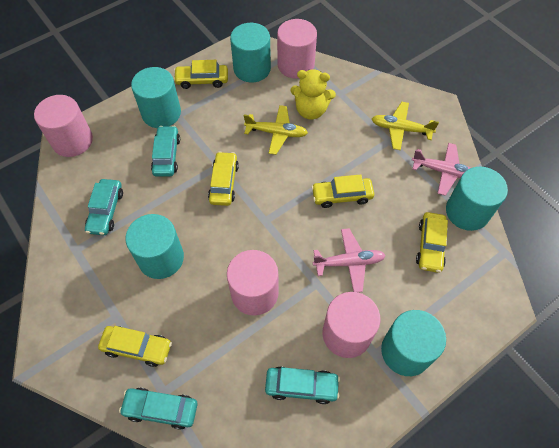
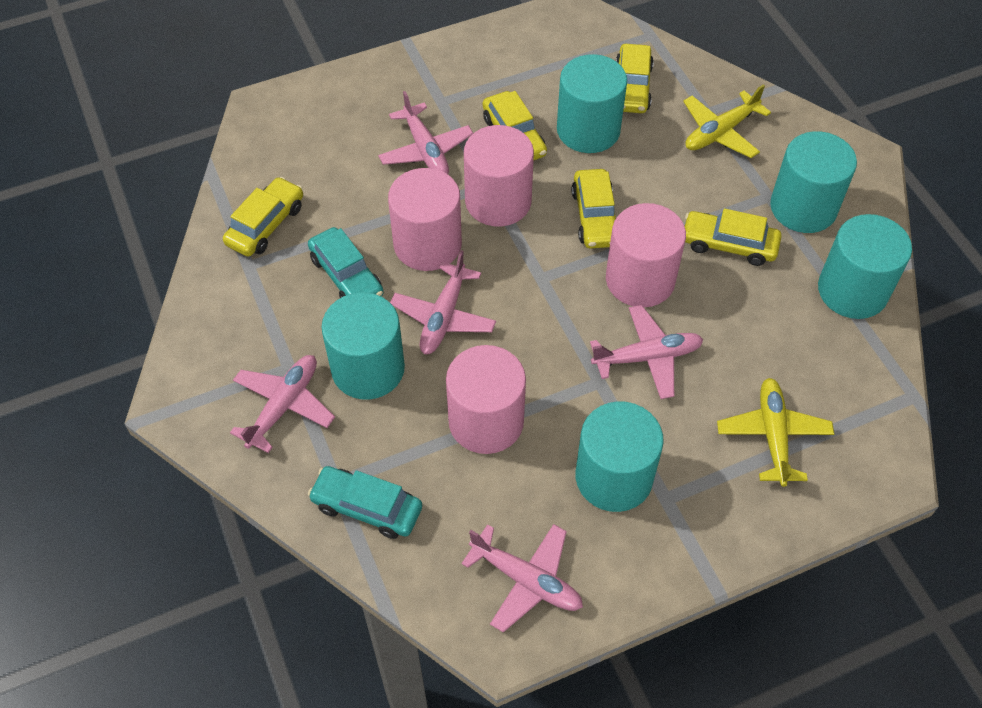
pink plane: [313,228,386,293] [412,143,470,196] = 2 -> [230,355,335,453] [378,91,473,174] [390,250,496,354] [461,524,583,632] [590,305,703,399] = 5
turquoise car: [85,179,123,235] [119,388,198,430] [151,126,180,177] [265,367,340,404] = 4 -> [308,227,384,298] [308,466,422,539] = 2
yellow teddy bear: [290,69,336,119] = 1 -> none = 0

